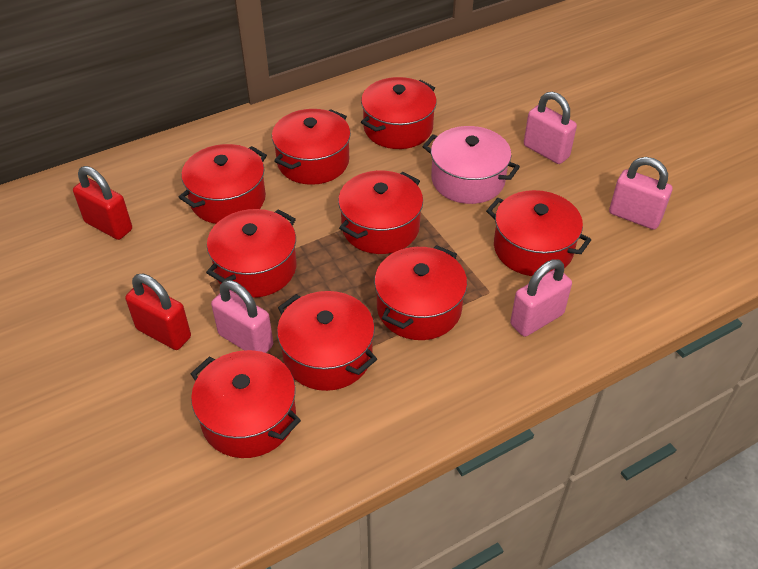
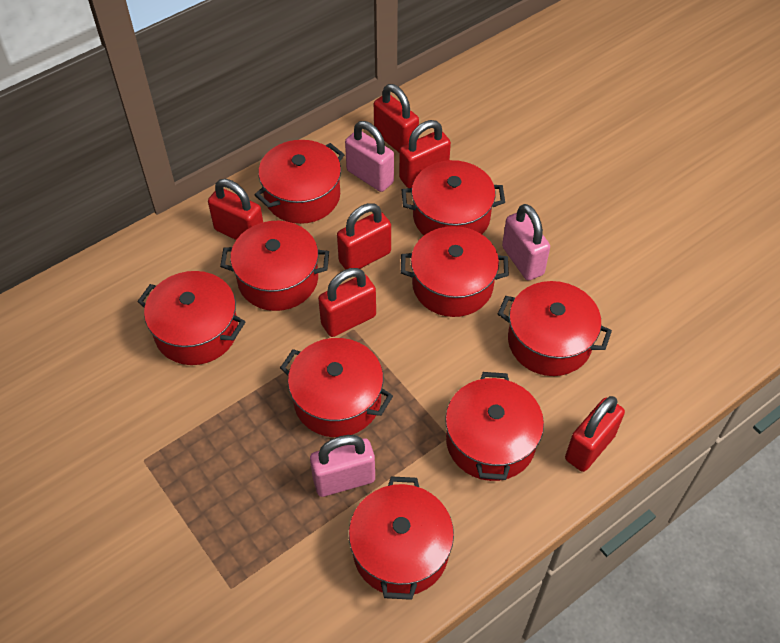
pink padlock: [211,280,273,353] [510,259,572,337] [524,92,577,164] [609,157,672,230] = 4 -> [310,435,375,497] [345,121,394,192] [502,204,550,281] = 3
pink pot: [422,126,520,204] = 1 -> none = 0
red padlock: [73,166,132,240] [125,273,191,350] = 2 -> [208,179,263,240] [318,268,376,337] [337,203,391,270] [374,84,419,152] [399,120,451,188] [565,396,625,472] = 6

